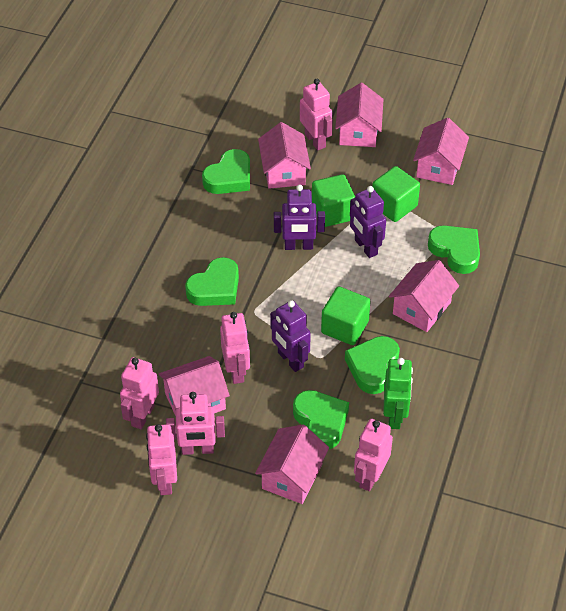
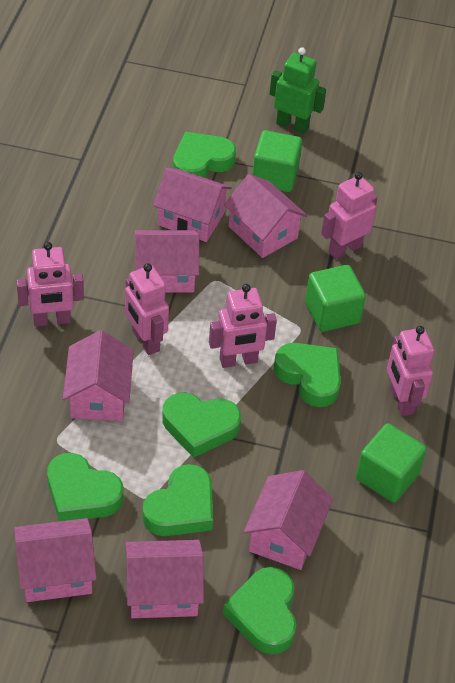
green heart: [185,257,239,306] [202,149,250,194] [293,390,349,449] [345,336,400,394] [428,225,480,274] = 5 -> [47,453,123,522] [142,464,213,536] [162,393,241,458] [173,132,236,178] [223,567,296,654] [274,343,341,407] = 6
pink house: [159,356,230,416] [255,425,329,504] [258,122,311,189] [335,83,383,147] [389,260,459,332] [413,118,469,185] = 6 -> [14,518,97,602] [63,330,134,421] [126,540,204,618] [134,230,199,293] [153,168,232,242] [224,174,307,258] [244,470,333,570] = 7
pink robot: [120,357,159,429] [146,424,177,495] [166,392,225,455] [220,312,250,384] [300,79,333,150] [354,419,393,491] = 6 -> [17,242,84,327] [125,263,169,355] [209,284,277,368] [321,172,378,259] [387,326,434,416] = 5
purple robot: [270,300,311,372] [274,185,325,250] [350,186,386,258] = 3 -> none = 0

